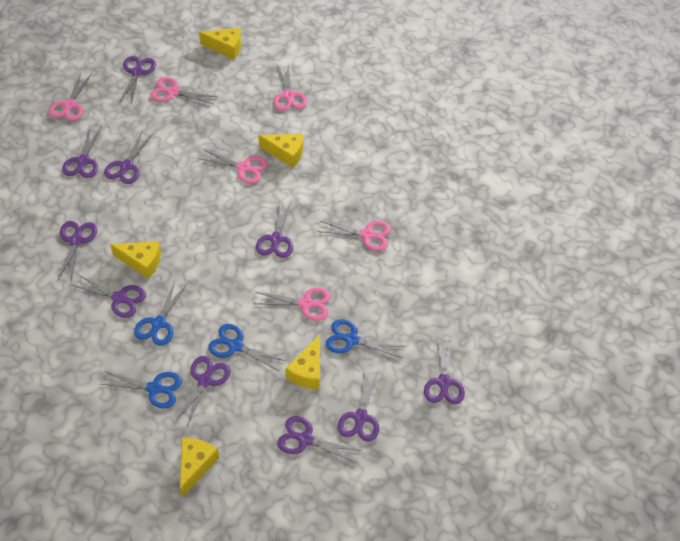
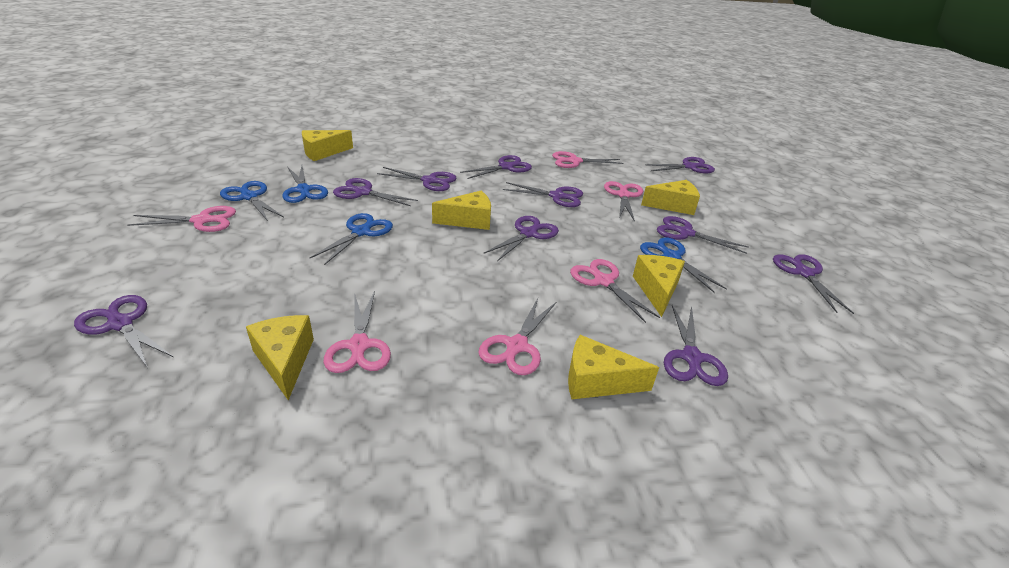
yellow cheese: [110,241,161,279] [180,438,219,497] [199,28,241,60] [258,134,303,168] [285,335,320,390] = 5 -> [246,315,314,400] [302,130,353,161] [432,191,491,230] [568,335,659,399] [633,255,685,317] [641,180,700,215] = 6

